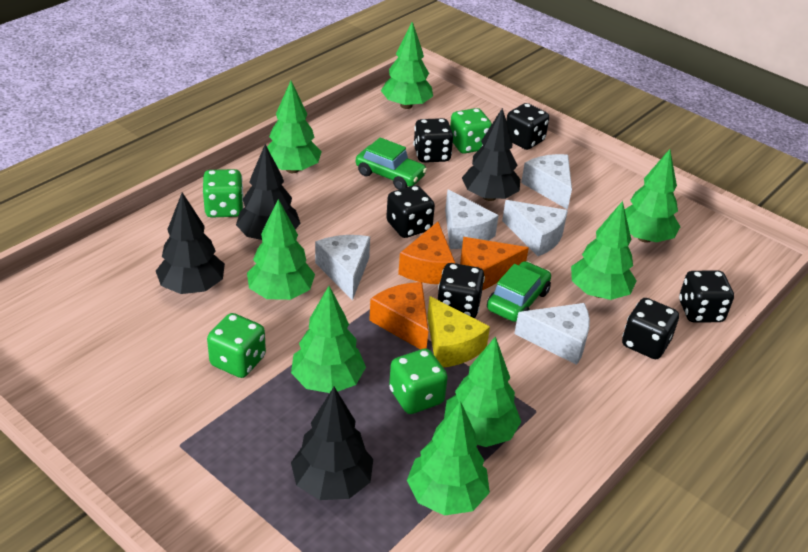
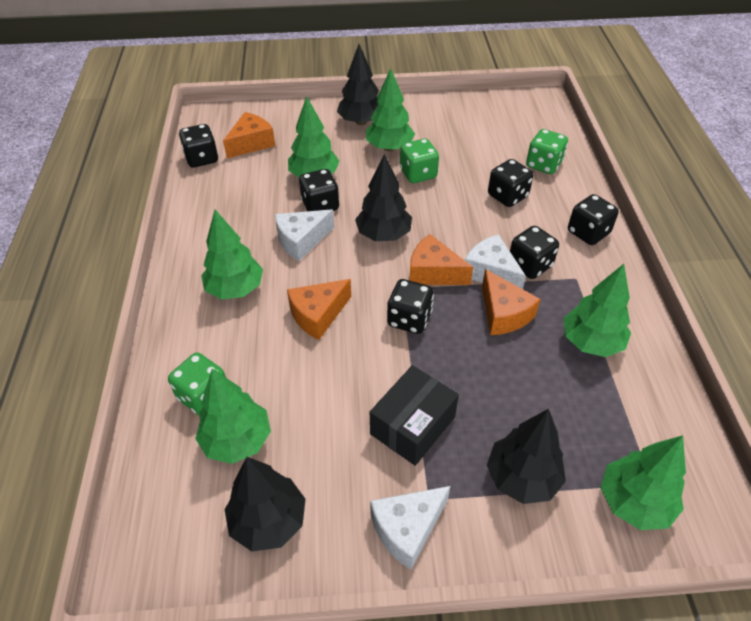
black box: none = 0 -> [370,365,459,466] = 1
green car: [356,137,427,190] [487,261,551,322] = 2 -> none = 0
green dice: [203,169,244,218] [207,313,266,378] [389,349,448,414] [450,108,492,154] = 4 -> [168,352,226,415] [400,138,439,183] [526,129,568,174] = 3
green tree: [247,199,315,300] [267,81,322,173] [291,286,366,393] [381,22,433,109] [407,401,490,516] [444,336,521,447] [571,201,637,300] [625,149,681,243] = 8 -> [195,369,271,464] [201,210,263,299] [288,96,340,177] [366,68,415,151] [564,264,631,357] [600,435,686,530] = 6
orange cheese: [369,282,428,350] [398,222,455,284] [460,237,529,291] = 3 -> [223,112,275,159] [287,279,351,340] [409,234,473,285] [482,269,541,335] = 4
white cheese: [315,235,370,300] [445,189,499,249] [502,200,568,256] [514,303,590,365] [521,154,572,210] = 5 -> [275,209,334,261] [370,486,450,570] [465,234,526,289] = 3
yellow cheese: [427,296,490,368] = 1 -> none = 0

